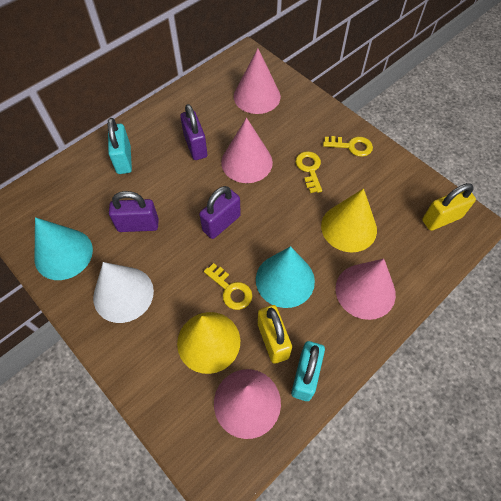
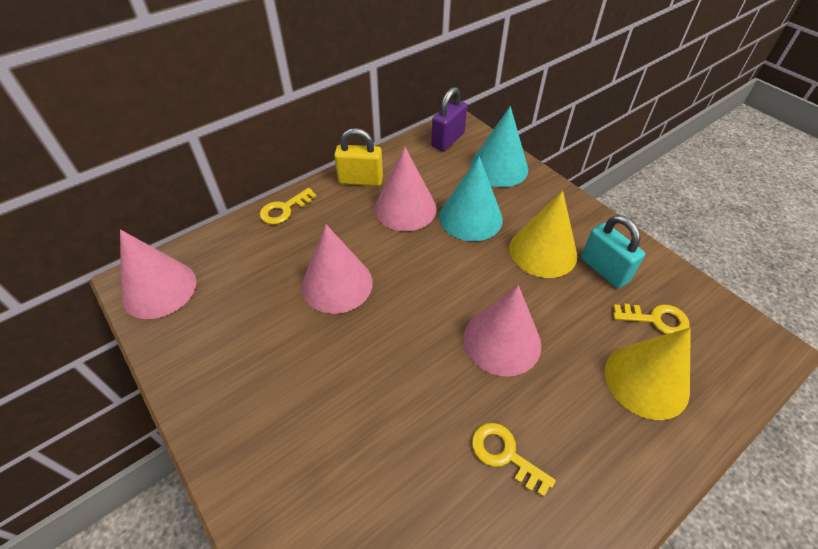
purple padlock: [109,191,159,232] [180,104,207,160] [199,186,241,239] = 3 -> [431,87,467,151] = 1
turquoise padlock: [108,118,132,174] [291,341,325,401] = 2 -> [581,215,645,288] = 1
white cone: [93,262,154,323] = 1 -> none = 0
yellow padlock: [258,305,292,364] [422,183,476,231] = 2 -> [334,128,383,186] = 1

